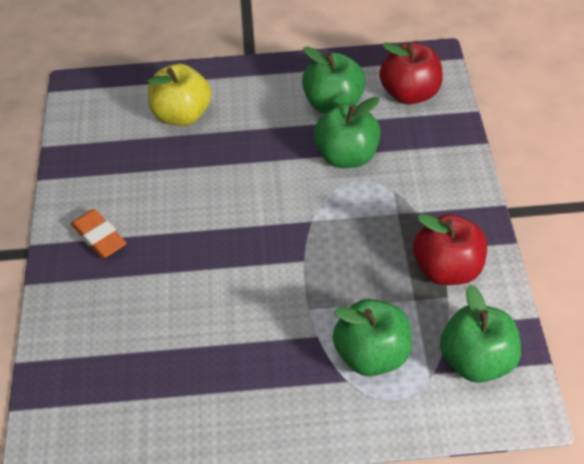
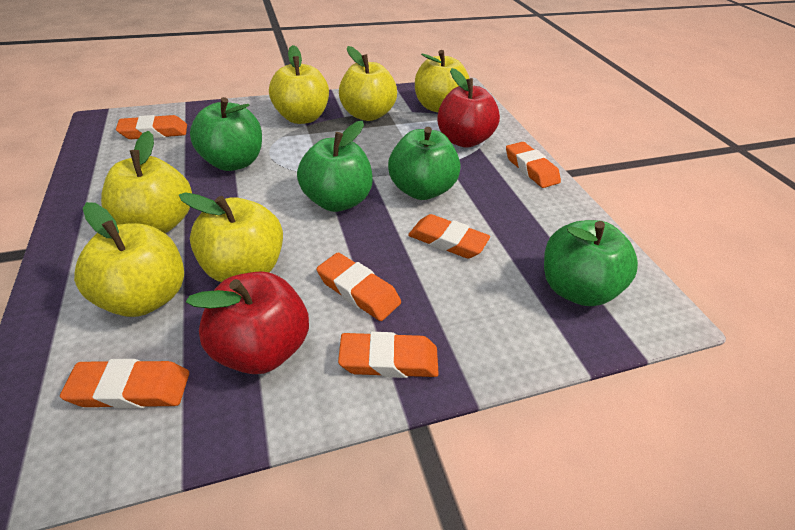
orange eraser: [71,209,126,258] = 1 -> [60,359,189,409] [116,115,187,139] [317,253,401,321] [338,332,439,378] [408,214,490,258] [506,142,561,188] = 6
yellow apple: [147,64,211,126] = 1 -> [74,202,184,317] [101,131,192,233] [179,192,283,282] [269,45,329,124] [339,46,397,121] [415,50,469,112] = 6

